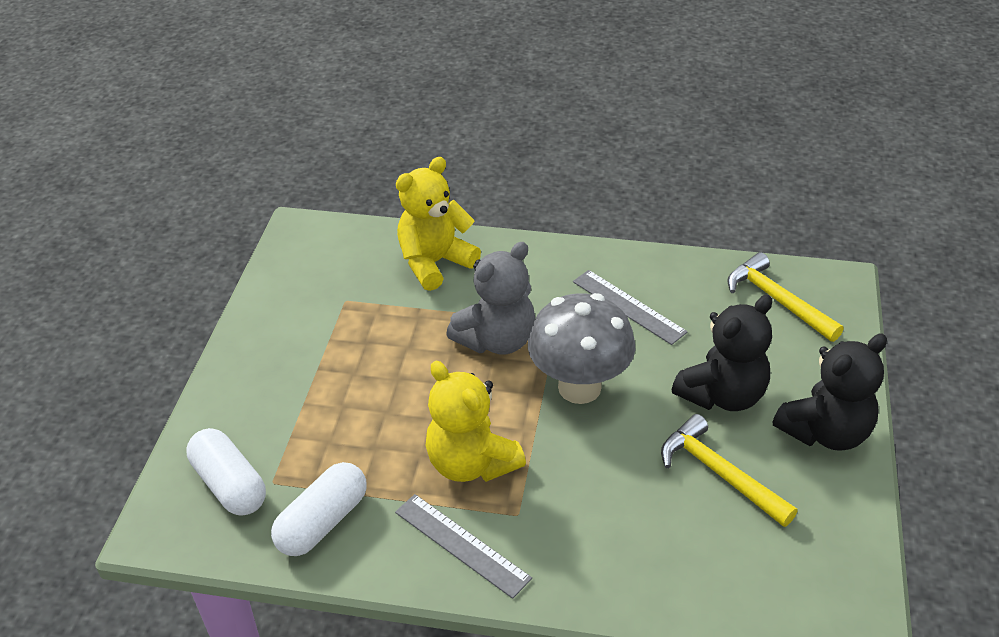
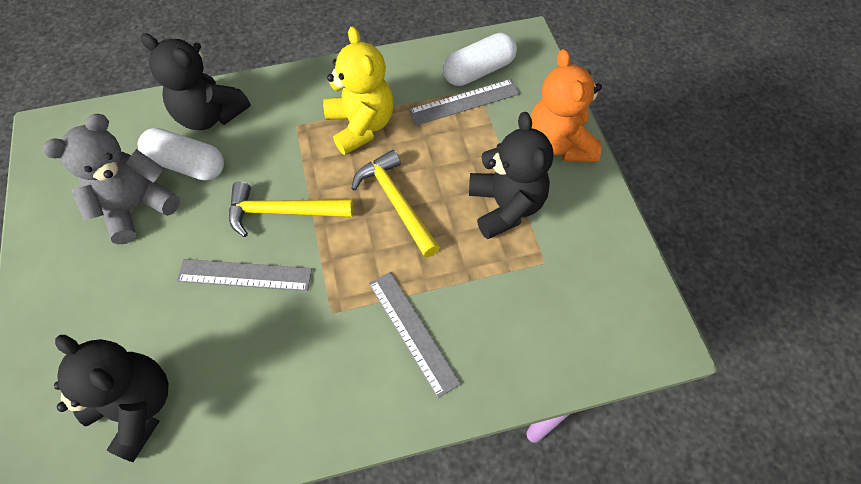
black teddy bear: [672,295,772,411] [773,334,887,451] = 2 -> [54,335,169,462] [141,33,251,130] [469,112,554,239] = 3
grey mushroom: [528,293,636,404] = 1 -> none = 0
grey ruler: [395,494,532,599] [573,270,688,345] = 2 -> [177,259,312,291] [369,272,461,398] [409,79,520,126] = 3
orange teddy bear: none = 0 -> [530,49,602,162] = 1
yellow teddy bear: [396,157,481,291] [426,361,526,482] = 2 -> [323,26,394,155] = 1

